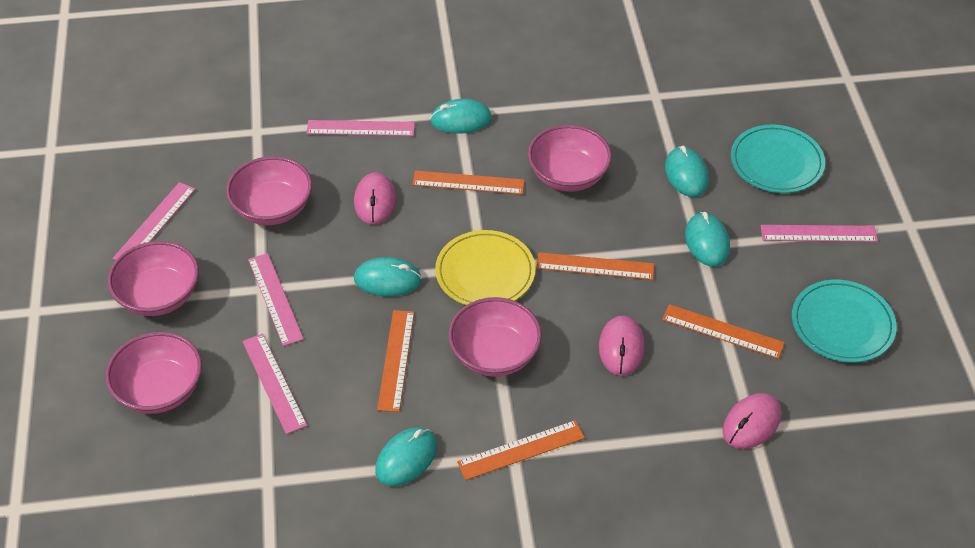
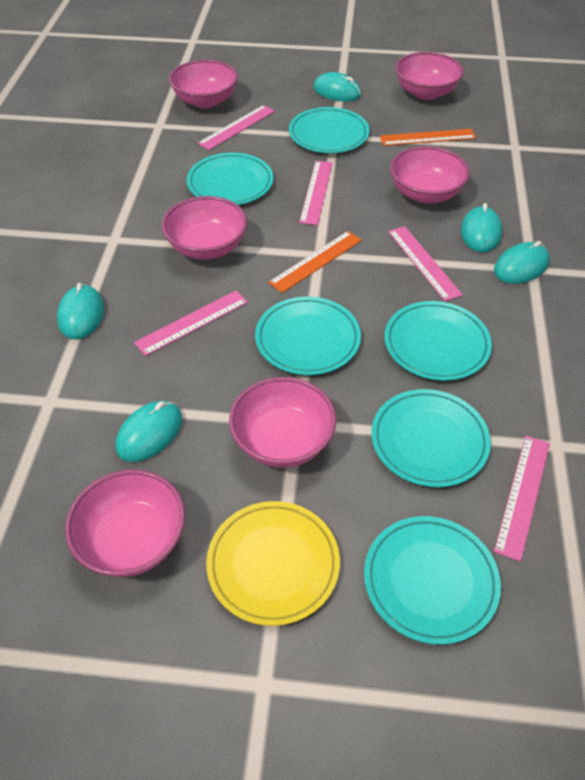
orange ruler: [377,310,414,412] [412,171,525,195] [457,420,585,480] [536,252,654,280] [662,304,785,359] = 5 -> [268,231,362,293] [380,129,476,146] = 2
pink bowl: [105,332,202,414] [108,241,199,316] [226,156,312,225] [448,297,542,377] [528,125,612,192] = 5 -> [65,469,185,577] [162,196,247,260] [169,60,238,109] [229,377,336,467] [390,146,470,203] [395,52,464,100] = 6
pink mouse: [354,172,396,225] [599,316,645,376] [723,393,781,449] = 3 -> none = 0
turquoise plate: [731,125,825,193] [792,280,897,363] = 2 -> [187,153,274,205] [255,296,361,375] [289,107,370,153] [364,516,501,645] [371,389,491,487] [384,301,492,381] = 6

